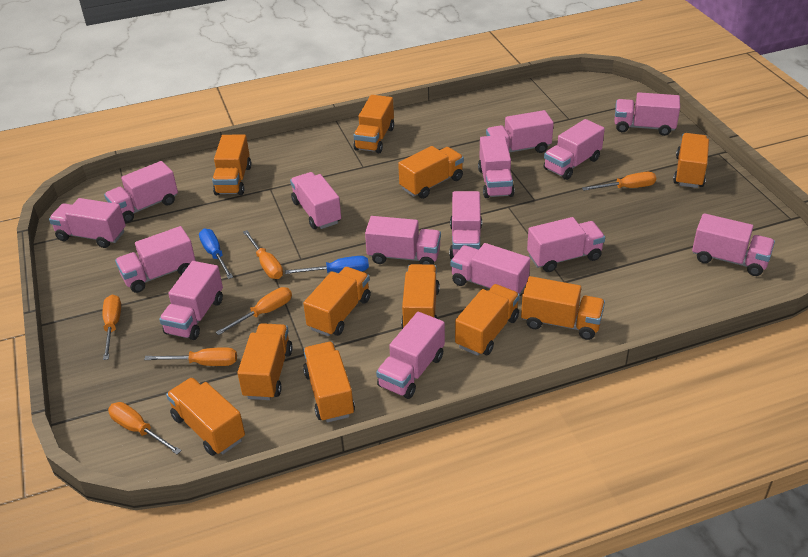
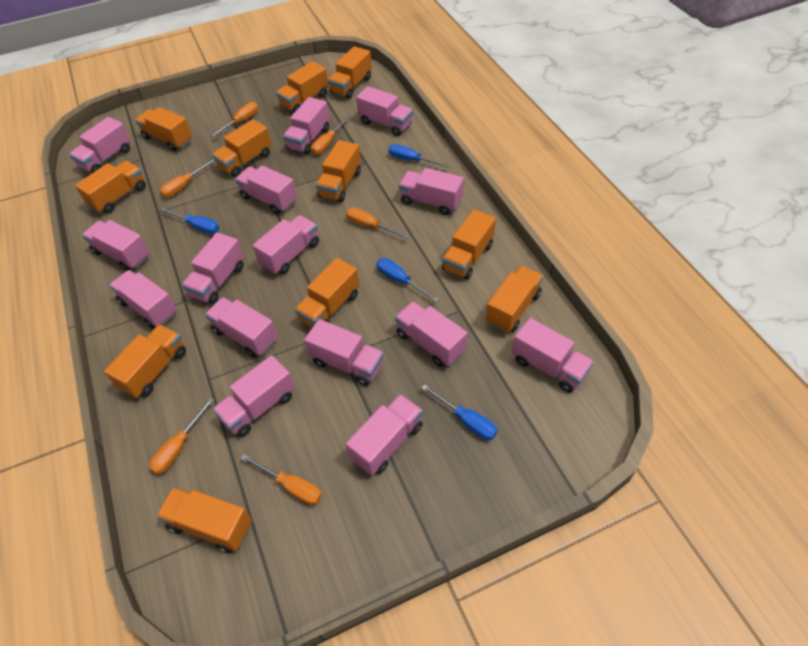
blue screwdriver: [199,229,233,279] [285,256,369,274] = 2 -> [160,207,219,234] [376,258,438,302] [389,144,450,167] [421,384,497,440] = 4

